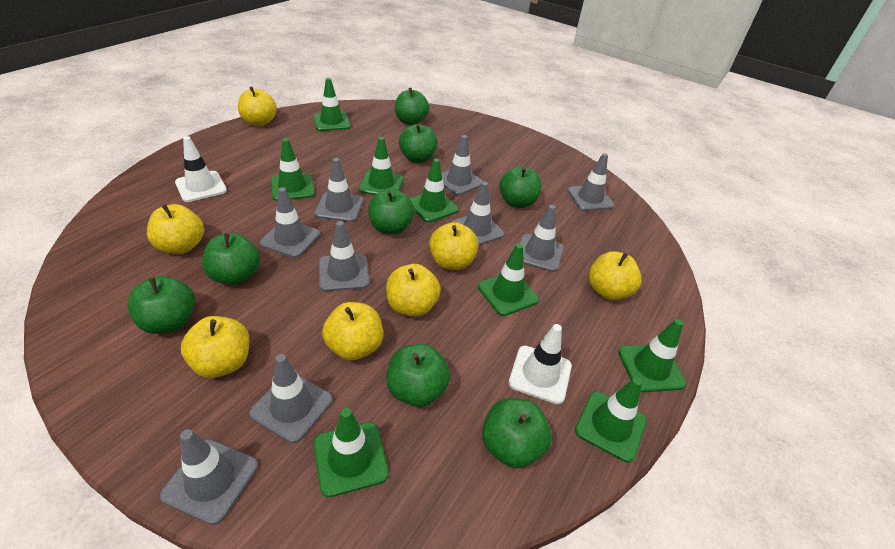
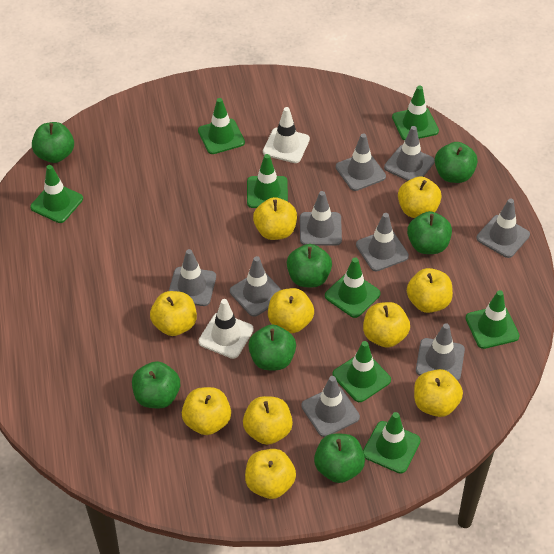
green apple: [127,276,195,334] [202,233,260,285] [368,189,415,235] [387,344,451,407] [395,88,429,125] [399,124,437,163] [482,398,552,468] [499,166,541,208] = 8 -> [32,122,74,163] [132,361,180,408] [248,324,296,370] [287,244,332,287] [314,433,365,483] [407,211,452,254] [435,142,478,183] = 7
yellow apple: [147,204,204,254] [181,316,249,378] [238,87,277,126] [322,302,383,360] [386,264,441,317] [429,222,479,270] [589,251,642,300] = 7 -> [150,291,197,336] [182,387,231,435] [243,396,293,445] [245,449,296,499] [253,197,297,240] [268,288,314,333] [363,302,410,348] [398,176,442,218] [407,268,453,313] [414,369,463,417] = 10

